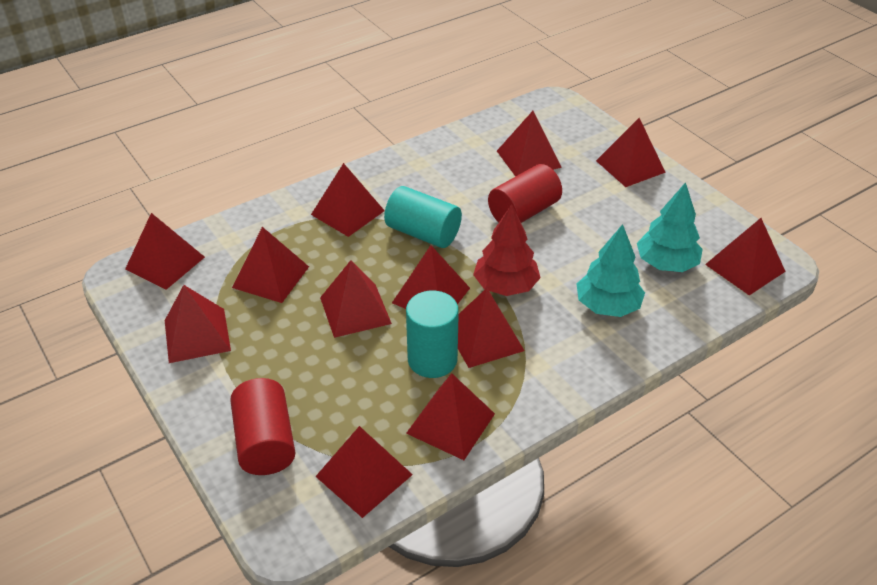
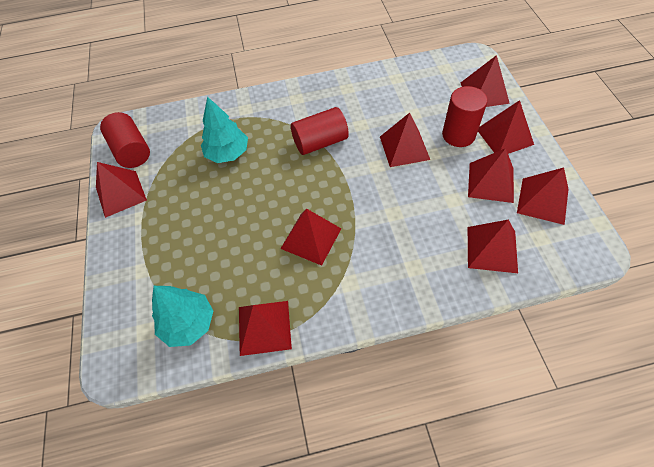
red cylinder: [230,378,296,475] [488,164,562,223] = 2 -> [100,112,150,168] [291,107,349,155] [442,86,488,147] = 3
red pyramid: [125,213,205,290] [165,285,231,363] [232,227,309,303] [311,163,385,237] [315,426,413,518] [320,260,392,338] [392,245,470,309] [406,373,495,460] [458,288,525,368] [497,111,562,177] [596,118,666,187] [705,218,786,295] = 12 -> [96,162,147,218] [239,301,292,356] [280,208,341,266] [380,113,430,167] [461,55,510,107] [468,148,514,203] [468,220,518,273] [478,100,534,154] [517,168,569,225] = 9
red tree: [473,204,541,296] = 1 -> none = 0
turquoise cylinder: [384,186,462,248] [406,291,459,378] = 2 -> none = 0

